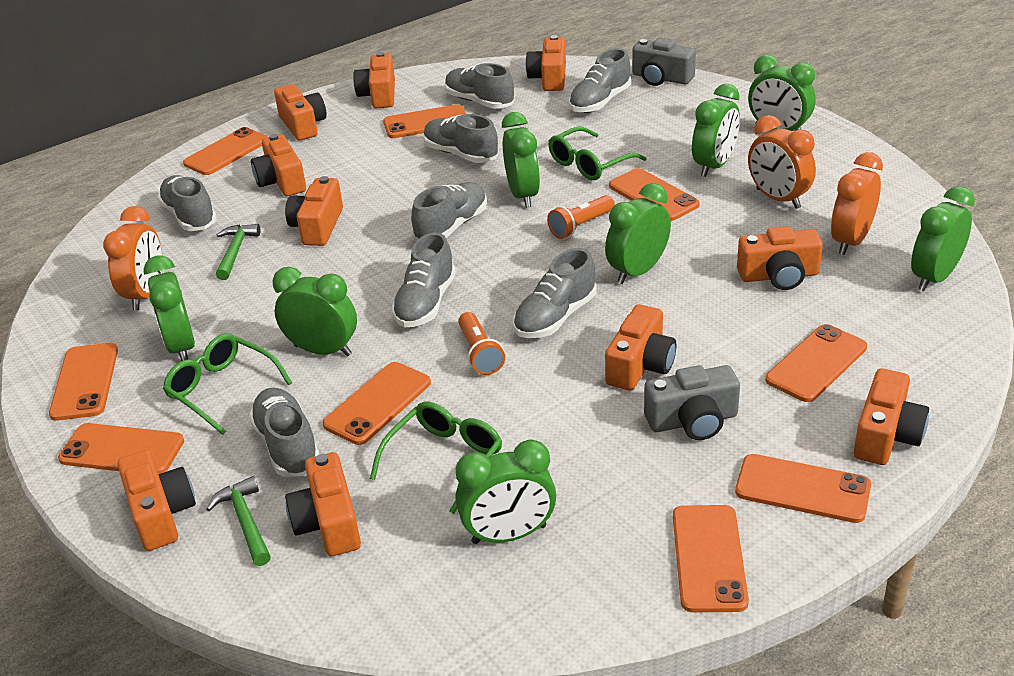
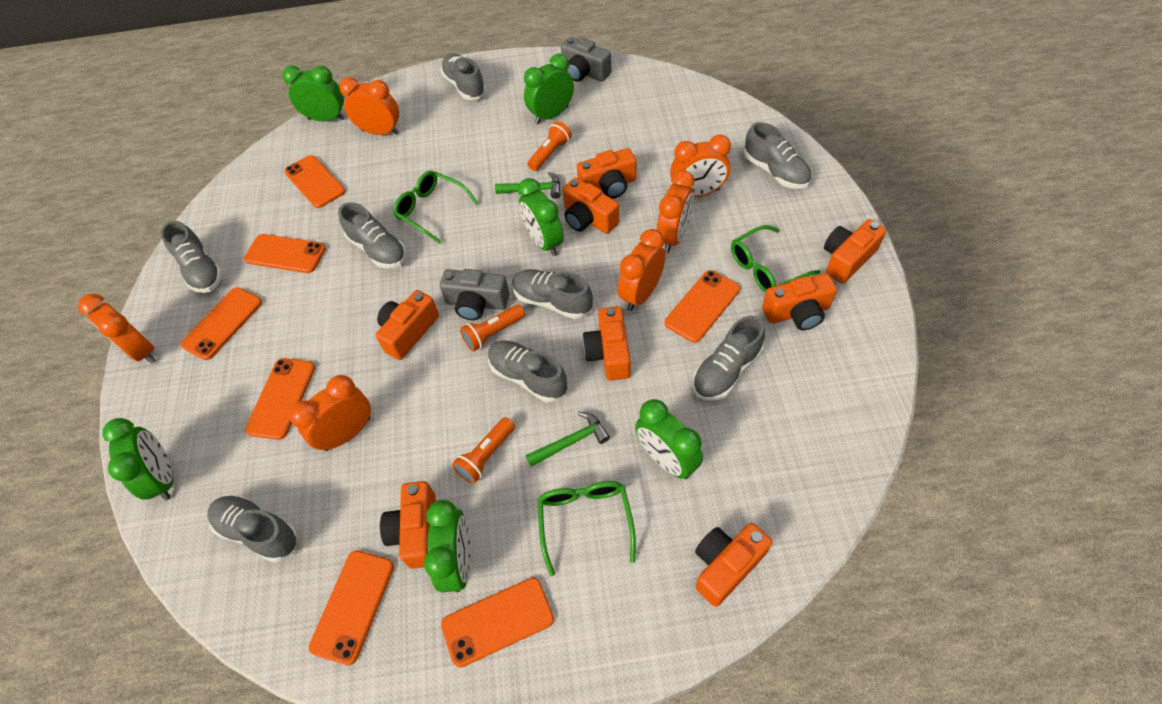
green clock: [144,255,195,361] [273,267,357,356] [455,439,556,544] [502,112,540,208] [605,183,671,284] [692,84,740,177] [748,55,815,131] [911,186,975,291] = 8 -> [102,418,173,501] [282,65,345,122] [424,500,471,592] [518,178,564,256] [524,54,574,124] [635,399,703,479] = 6
orange camera: [118,450,196,551] [251,134,306,196] [274,84,327,141] [285,176,343,246] [285,452,361,556] [353,52,395,108] [526,35,566,91] [605,304,676,391] [737,226,823,290] [854,368,929,465] = 10 -> [376,290,439,360] [380,481,436,569] [563,178,619,234] [577,148,636,199] [582,306,631,381] [695,523,772,607] [762,273,837,330] [824,219,886,284] = 8
orange clock: [103,206,162,310] [748,115,816,209] [831,152,883,255] = 3 -> [78,294,156,364] [289,375,371,451] [339,77,399,135] [618,229,666,311] [657,170,694,253] [670,134,731,197] = 6
orange flashlight: [458,312,505,375] [547,195,615,239] = 2 -> [452,417,515,484] [460,305,525,352] [528,121,572,171] = 3
orange phone: [49,343,118,421] [58,423,184,474] [183,127,268,175] [322,362,431,445] [383,104,466,138] [609,168,700,221] [673,505,749,612] [735,454,871,523] [765,324,867,402] = 9 -> [180,287,262,360] [244,234,326,273] [245,358,315,440] [284,155,345,208] [309,550,394,665] [441,577,554,668] [665,270,740,343] = 7

